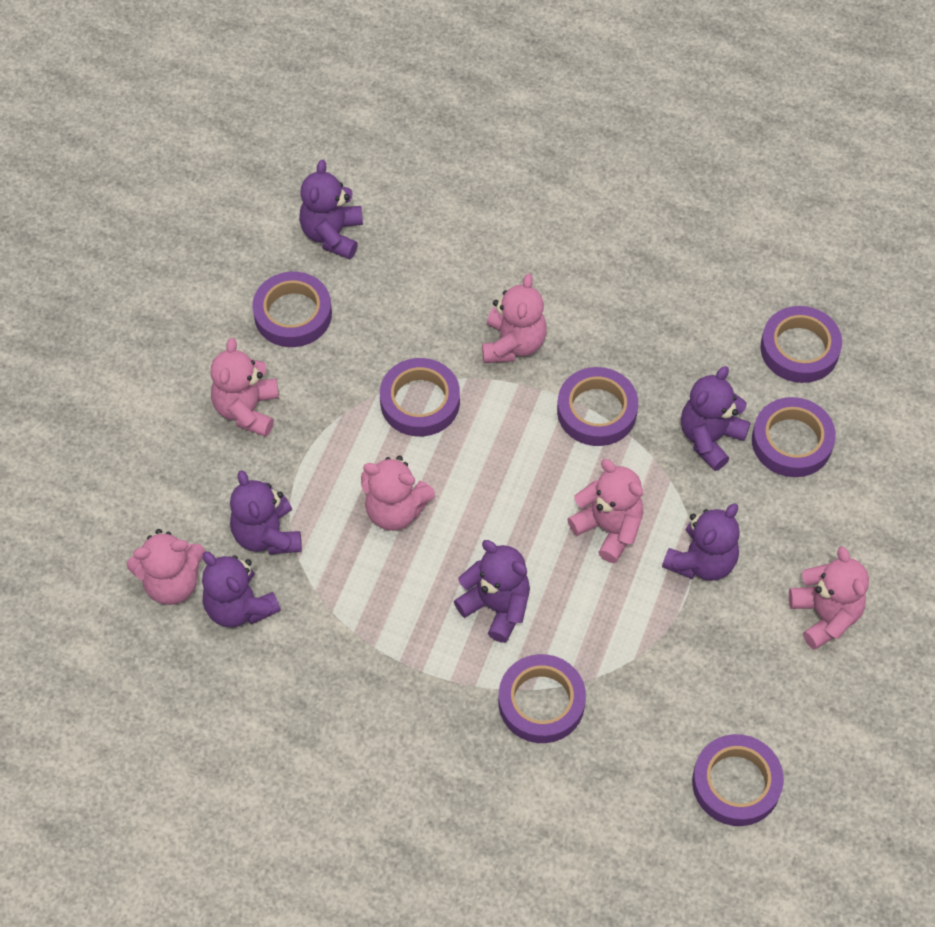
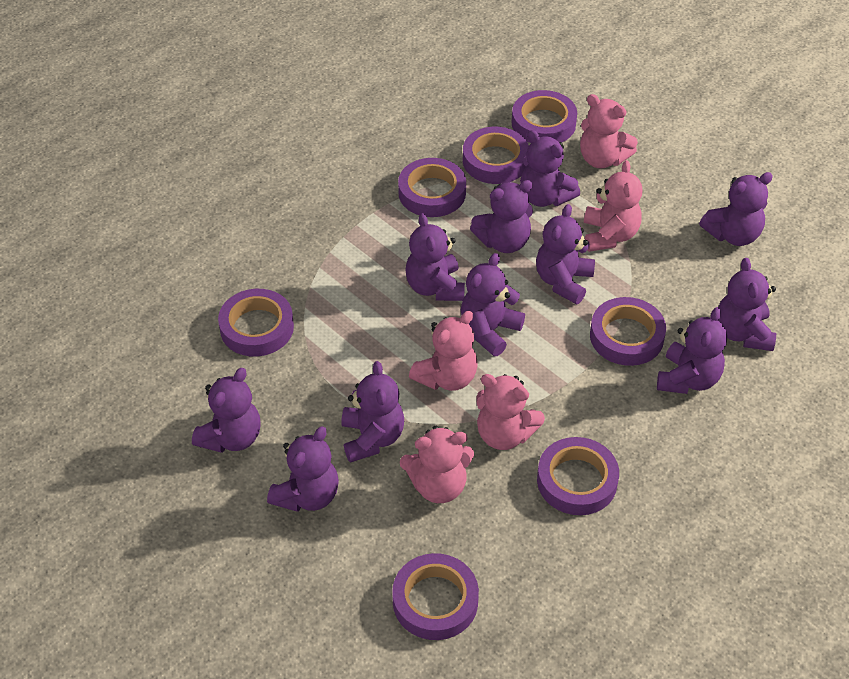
pink teddy bear: [126,529,205,605] [210,338,279,437] [361,456,435,531] [482,274,547,363] [568,459,643,563] [789,546,869,650] = 6 -> [400,426,474,503] [409,311,477,391] [476,374,545,450] [580,94,638,169] [584,160,642,252] = 5
purple teddy bear: [202,551,281,628] [230,470,302,554] [299,160,363,259] [454,540,530,643] [662,503,740,581] [681,366,751,471] = 6 -> [192,368,261,453] [267,427,339,512] [341,361,404,463] [405,213,465,301] [461,253,525,356] [470,180,533,253] [520,130,580,207] [536,204,595,304] [657,307,727,394] [699,172,773,246] [718,258,776,351] = 11

